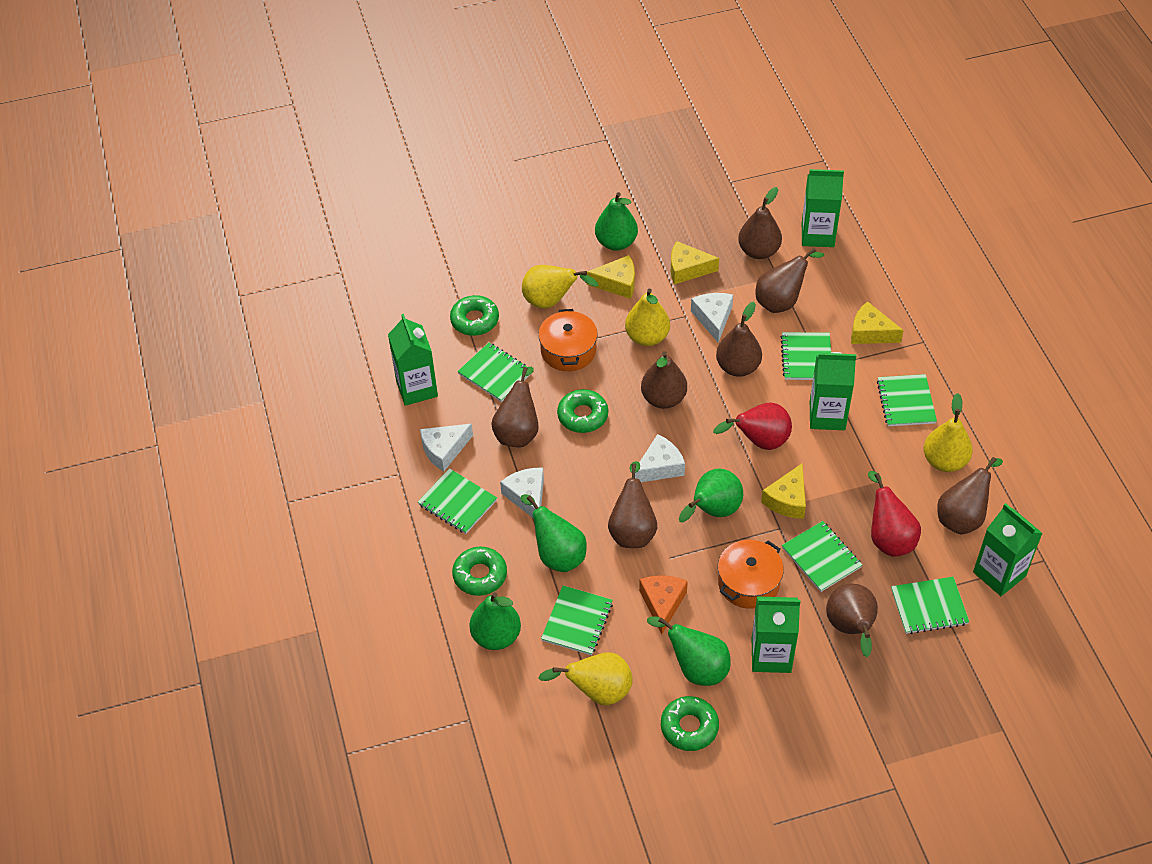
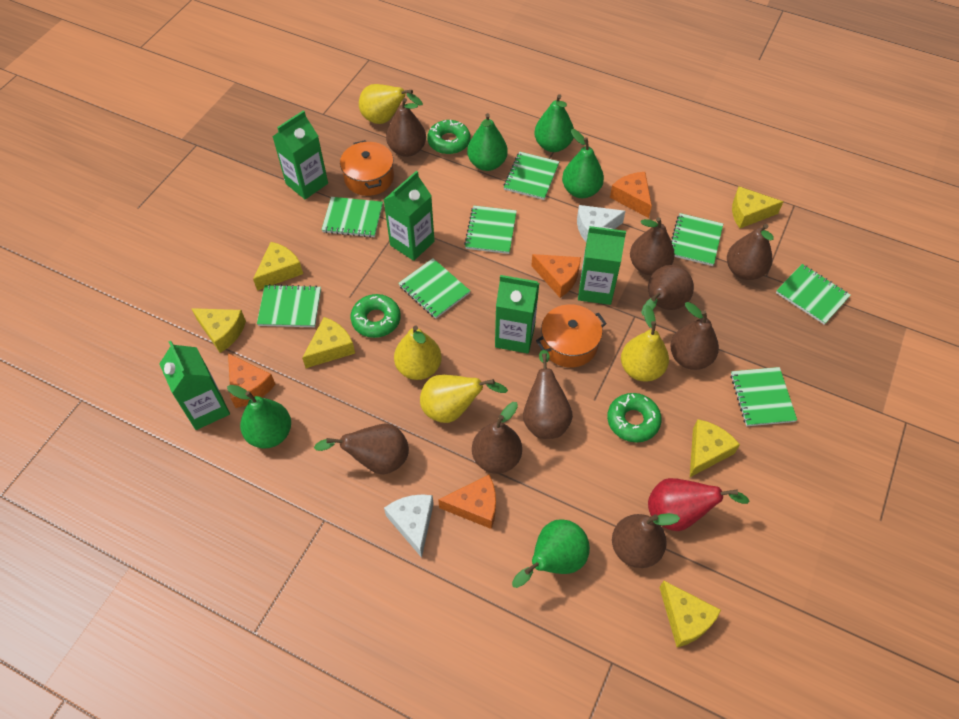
brown pear: [491,367,539,448] [608,461,657,548] [641,351,687,409] [716,302,762,377] [738,187,782,259] [756,248,824,313] [826,584,878,657] [937,457,1003,534] = 8 -> [314,424,409,475] [386,98,426,157] [472,402,522,474] [523,350,573,439] [612,513,680,568] [630,217,675,275] [641,265,694,316] [670,302,719,370] [727,224,774,280] = 9
green donut: [450,295,499,336] [452,546,507,596] [557,389,608,433] [661,696,719,751] = 4 -> [351,294,401,338] [427,120,470,154] [607,393,662,443] = 3
green notebook: [418,468,497,534] [458,343,531,402] [541,585,613,656] [781,332,831,380] [782,521,862,592] [877,374,937,426] [891,577,969,634] = 7 -> [257,284,321,327] [321,197,383,238] [398,258,470,319] [464,206,517,254] [504,152,560,200] [671,213,723,266] [731,367,797,426] [776,264,851,325] = 8
orange cheese: [639,575,688,635] = 1 -> [228,353,276,408] [438,475,496,529] [531,254,581,298] [610,172,652,218] = 4
red pear: [713,403,792,450] [868,471,921,557] = 2 -> [648,478,749,531] = 1
white cheese: [420,423,473,471] [500,468,544,519] [635,434,685,482] [691,293,733,342] = 4 -> [384,494,434,558] [577,205,625,242] = 2
yellow cheese: [586,255,635,299] [671,241,719,284] [761,464,806,519] [851,301,904,344] = 4 -> [191,308,246,353] [253,242,303,291] [302,317,355,368] [659,581,721,647] [690,419,740,477] [732,186,783,228] = 6

